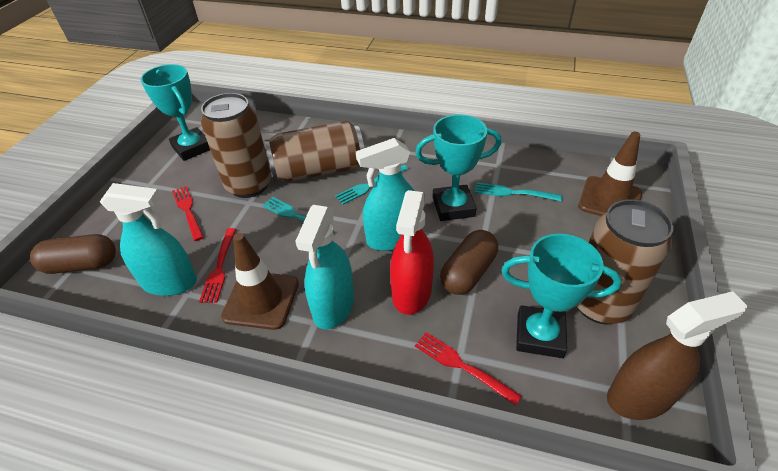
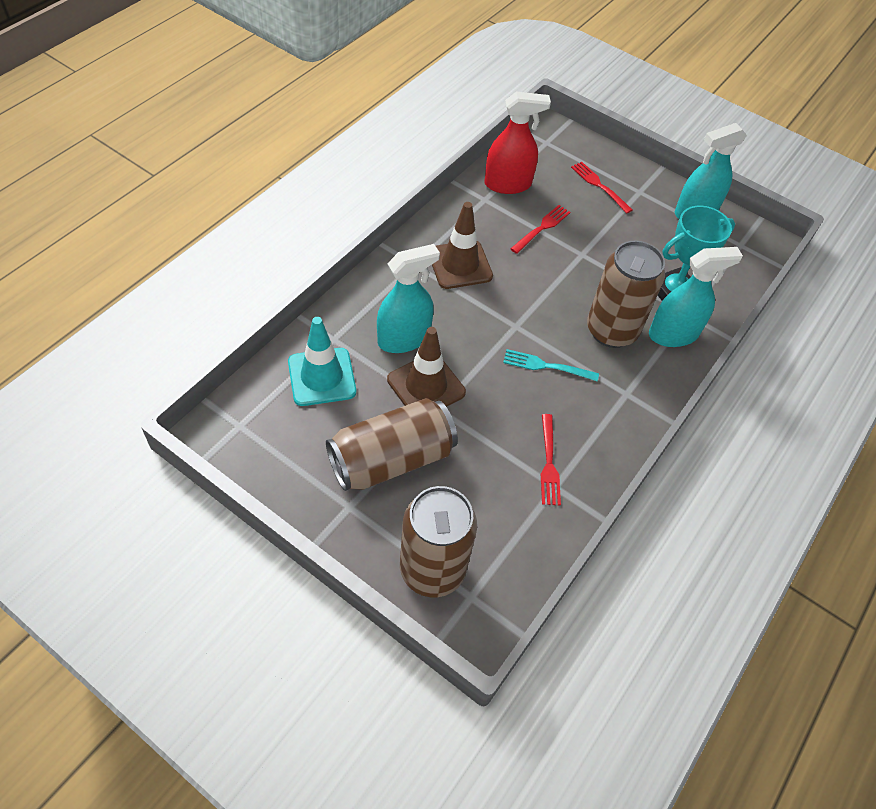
brown capsule: [30,234,116,274] [440,230,498,295] = 2 -> none = 0
brown spray bottle: [607,291,747,420] = 1 -> none = 0
turquoise fork: [262,197,335,233] [335,164,408,205] [475,182,562,201] = 3 -> [503,349,599,381] = 1
turquoise traffic cone: none = 0 -> [288,317,356,406] = 1
turquoise trophy: [140,64,210,161] [415,114,501,221] [501,234,622,358] = 3 -> [658,205,735,301] = 1

